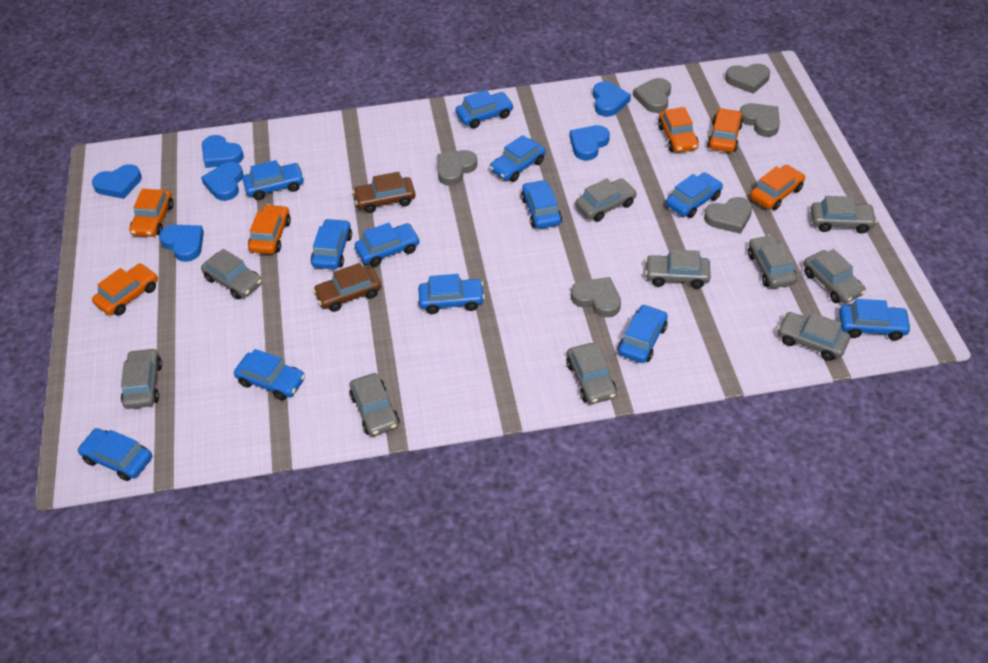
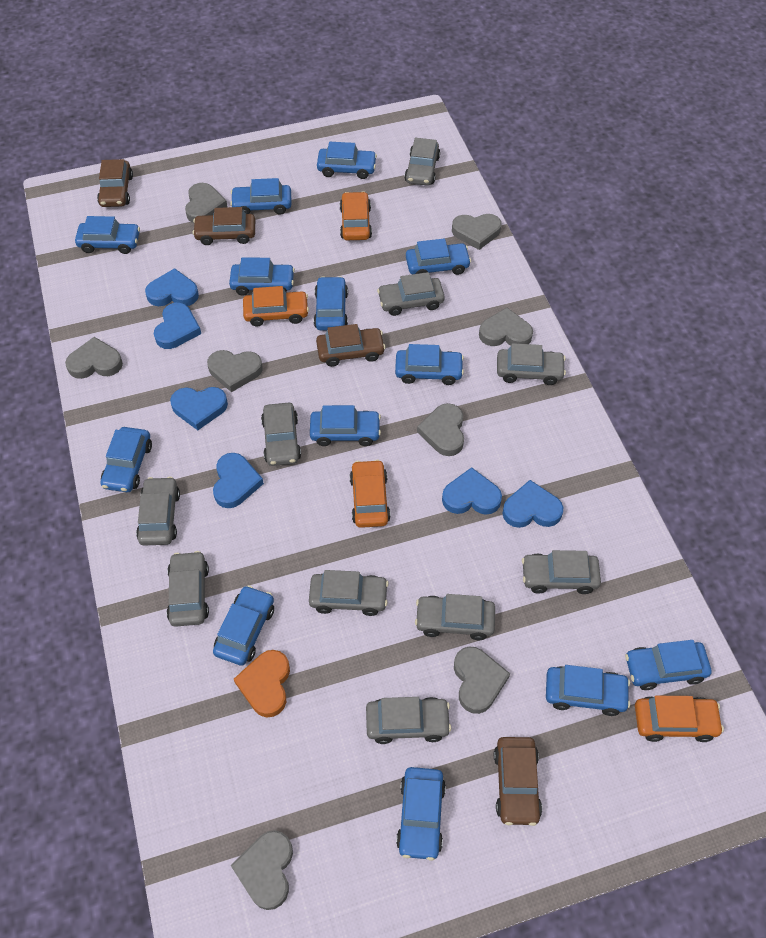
blue car: [77,428,152,481] [234,349,305,400] [243,160,304,200] [311,219,352,269] [355,223,420,267] [418,274,485,314] [455,90,514,128] [490,135,546,182] [521,180,562,229] [618,304,668,363] [666,172,723,218] [839,299,912,340] = 12 -> [75,216,140,254] [100,427,152,492] [213,585,274,666] [229,257,295,296] [230,178,291,215] [310,405,381,446] [314,276,348,331] [317,142,377,179] [395,344,464,385] [396,767,446,861] [406,238,471,275] [546,665,630,716] [625,640,712,690] = 13
brown car: [313,263,381,312] [353,172,415,213] = 2 -> [97,159,133,207] [192,207,255,245] [316,324,386,367] [494,737,542,826] = 4
grey heart: [438,150,477,186] [571,277,621,318] [633,78,671,113] [704,197,753,234] [725,64,770,94] [740,103,780,137] = 6 -> [65,337,123,379] [185,183,228,223] [207,350,263,392] [231,830,293,910] [417,403,464,456] [452,214,502,250] [454,646,510,714] [479,308,533,346] = 8
orange car: [92,263,158,316] [129,189,174,237] [248,204,291,254] [658,107,699,153] [707,108,743,152] [750,165,805,210] = 6 -> [243,286,309,327] [340,192,372,240] [350,459,391,528] [635,696,724,742] = 4
orange heart: none = 0 -> [234,650,290,717] = 1

